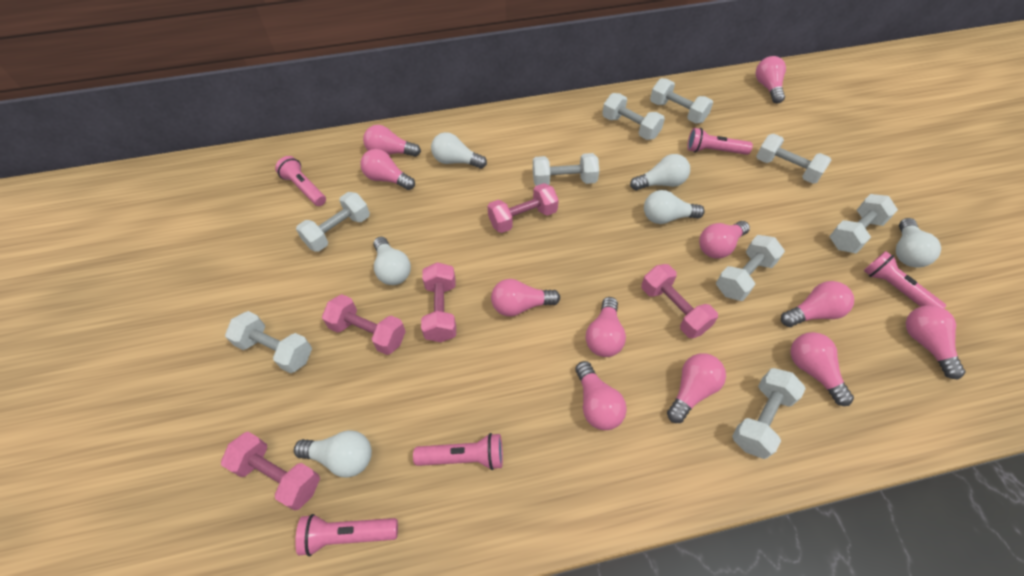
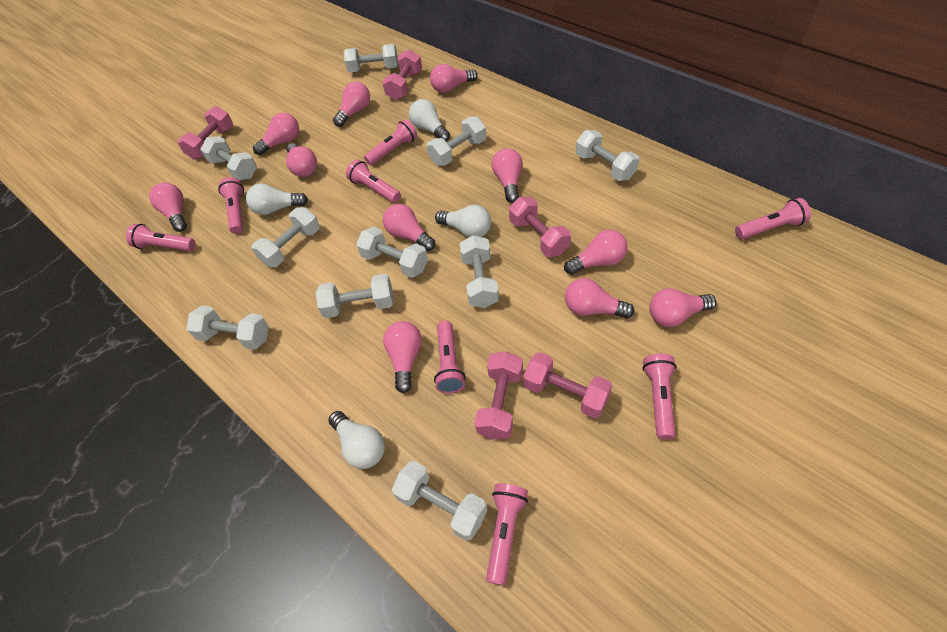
pink flashlight: [275,156,326,206] [295,514,398,556] [413,433,503,470] [687,128,753,155] [864,251,946,308] = 5 -> [126,224,196,251] [218,177,244,234] [346,159,401,203] [364,119,418,165] [434,320,466,394] [486,483,528,586] [642,354,677,440] [735,198,811,239] = 8
white dumbbell: [225,311,312,373] [296,192,370,252] [533,153,599,186] [602,93,665,140] [650,78,713,123] [716,235,785,301] [732,368,806,459] [756,134,831,184] [829,194,898,253] = 9 -> [186,305,269,350] [200,136,257,180] [252,207,320,267] [316,274,394,318] [344,44,398,73] [356,227,428,278] [392,461,487,541] [427,116,486,166] [460,235,499,308] [576,130,639,181] = 10
white light bulb: [294,430,372,478] [373,237,411,285] [431,132,487,169] [630,154,690,190] [644,190,705,224] [896,218,941,267] = 6 -> [246,183,308,215] [329,411,385,469] [409,99,450,141] [435,205,491,237] = 4

